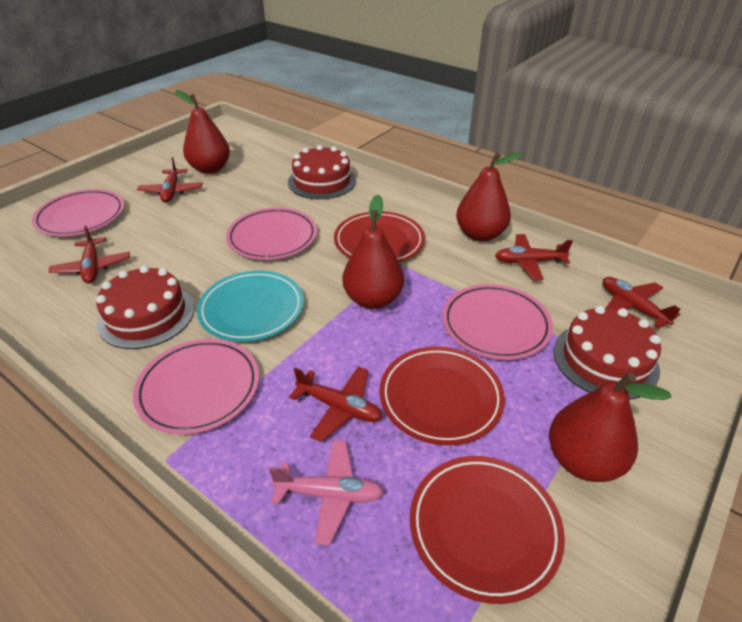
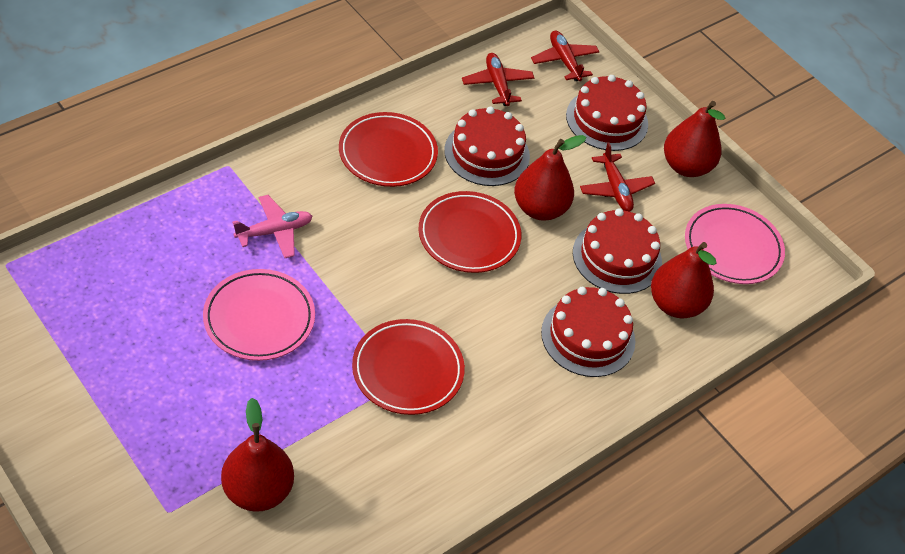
pink plate: [32,189,124,236] [133,339,259,434] [226,207,317,260] [442,284,553,360] = 4 -> [203,269,315,361] [685,204,785,284] = 2
red cake: [96,265,194,349] [288,145,356,199] [553,306,661,400] = 3 -> [444,107,530,186] [541,287,636,377] [566,75,648,151] [573,208,662,294] = 4
red plane: [48,225,130,284] [137,157,203,202] [289,366,382,442] [495,234,573,280] [603,277,680,328] = 5 -> [462,53,534,106] [531,31,600,81] [580,142,655,212] = 3
turquoise plate: [197,270,304,342] = 1 -> none = 0

